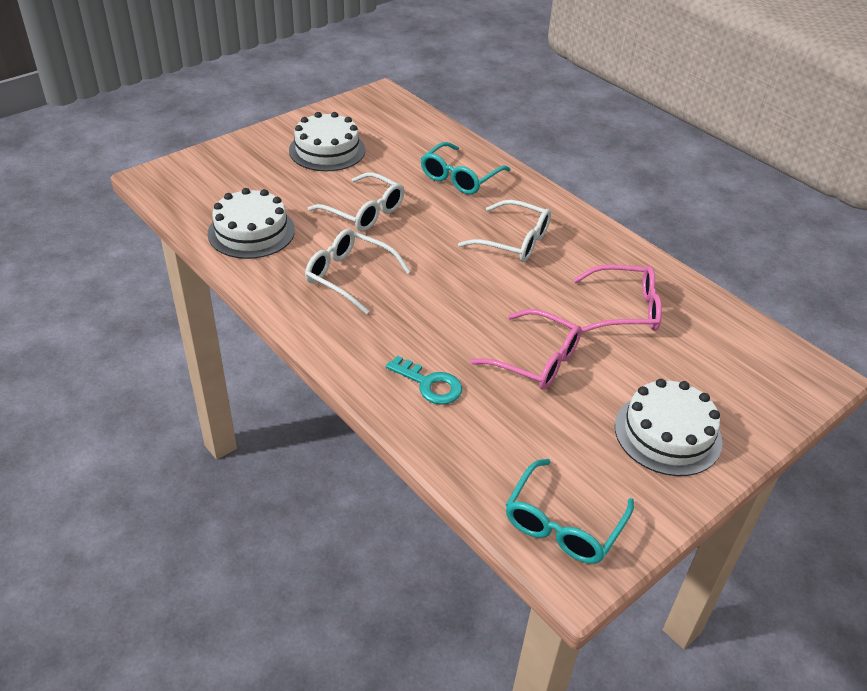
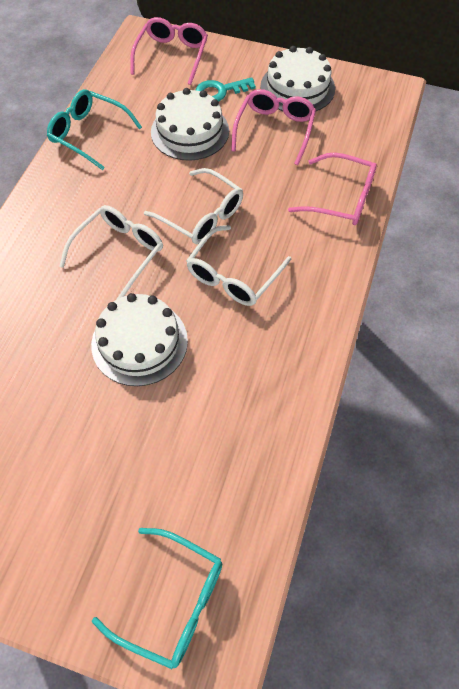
pink glasses: [470,309,582,389] [573,264,662,333] = 2 -> [130,17,208,85] [231,89,316,165] [288,152,377,225] = 3

